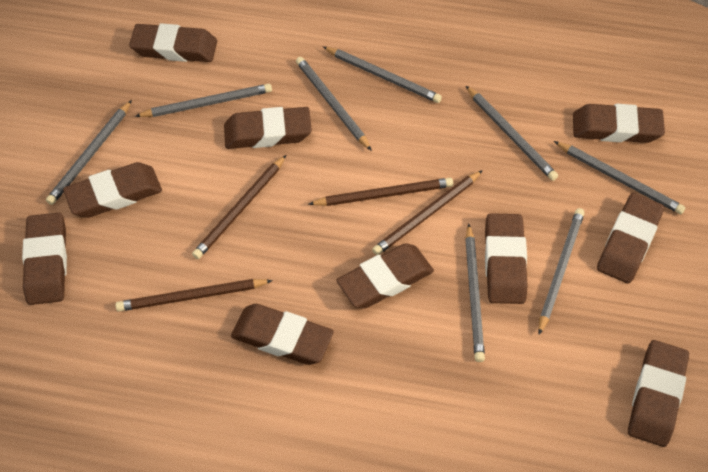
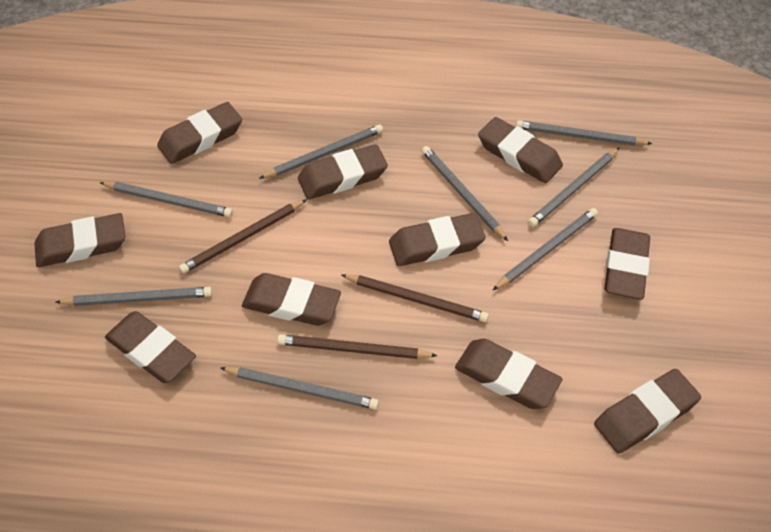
brown pencil: [115,279,273,312] [192,155,286,259] [309,178,453,206] [372,170,483,255] = 4 -> [179,199,307,274] [277,334,438,359] [342,274,489,322] = 3

